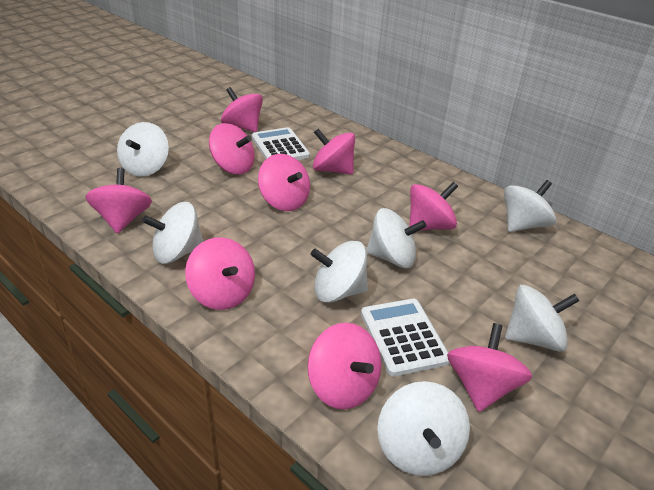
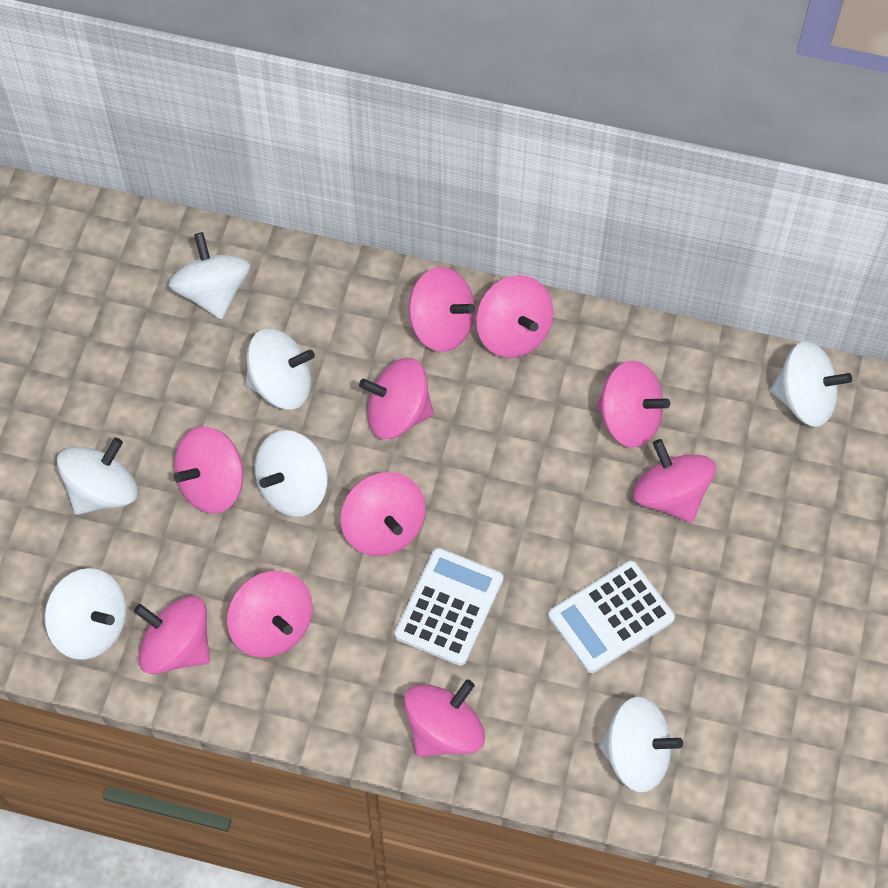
pink spinning top: [85,168,152,234] [185,237,255,310] [209,123,255,174] [221,87,263,132] [258,154,310,211] [307,323,382,409] [313,129,355,175] [409,182,458,231] [447,323,532,412] = 9 -> [134,596,210,674] [174,426,243,514] [227,571,313,658] [341,472,426,556] [359,358,434,439] [404,680,485,757] [409,267,475,352] [476,275,553,358] [597,361,670,448] [633,439,716,523] = 10

